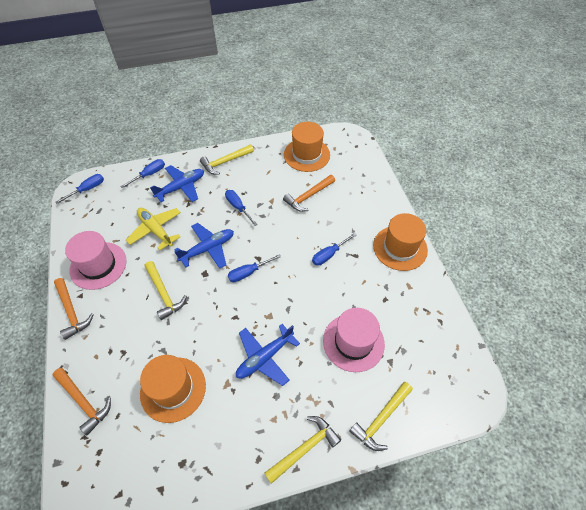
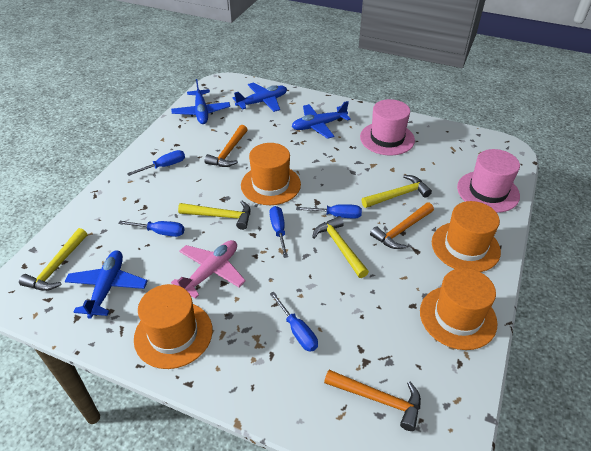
blue plane: [150,165,204,202] [174,223,234,269] [236,324,300,386] = 3 -> [65,251,148,319] [171,79,230,124] [233,82,287,112] [292,101,351,139] = 4
orange hat: [140,355,206,423] [284,122,330,172] [373,213,428,271] = 3 -> [134,284,213,369] [241,143,301,205] [420,268,498,350] [432,201,501,272] = 4
pink plane: none = 0 -> [171,240,246,299] = 1
yellow plane: [126,208,181,250] = 1 -> none = 0

